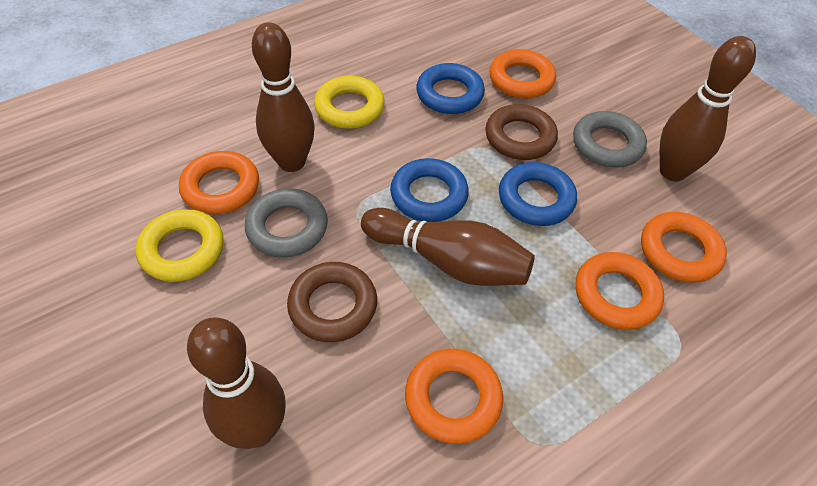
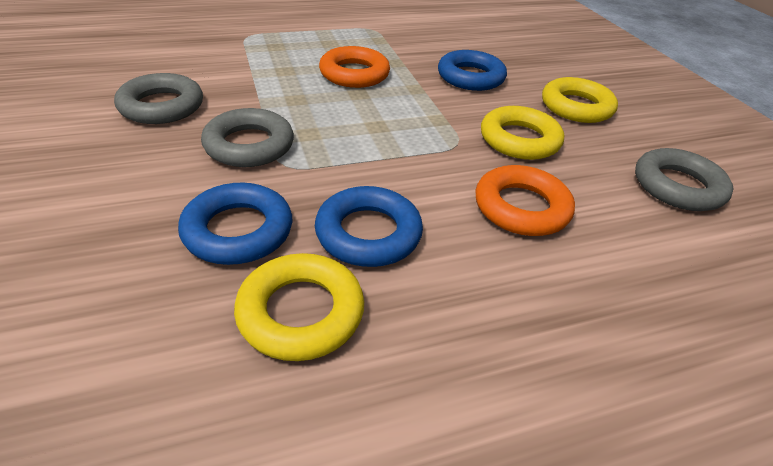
brown bowling pin: [187,317,286,449] [252,22,315,172] [361,208,535,286] [660,36,756,181] = 4 -> none = 0
brown ring: [287,262,377,342] [485,104,558,160] = 2 -> none = 0
grey ring: [245,188,328,258] [573,111,647,168] = 2 -> [114,73,203,124] [201,108,294,167] [635,148,733,211] = 3
orange ring: [179,151,259,214] [405,348,503,444] [490,49,556,98] [575,252,664,330] [641,212,727,283] = 5 -> [319,46,390,88] [475,165,575,236] = 2
yellow ring: [136,209,224,282] [314,76,385,129] = 2 -> [234,253,364,361] [481,106,564,160] [542,77,618,123] = 3

